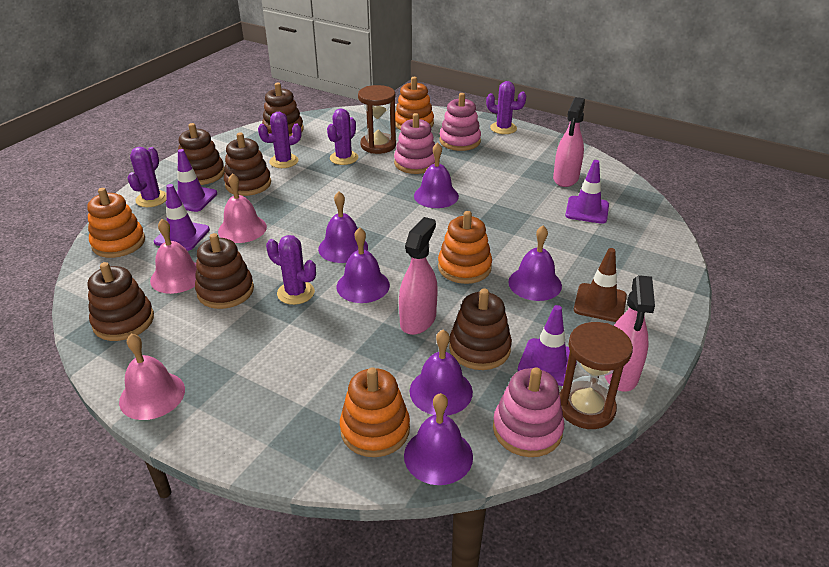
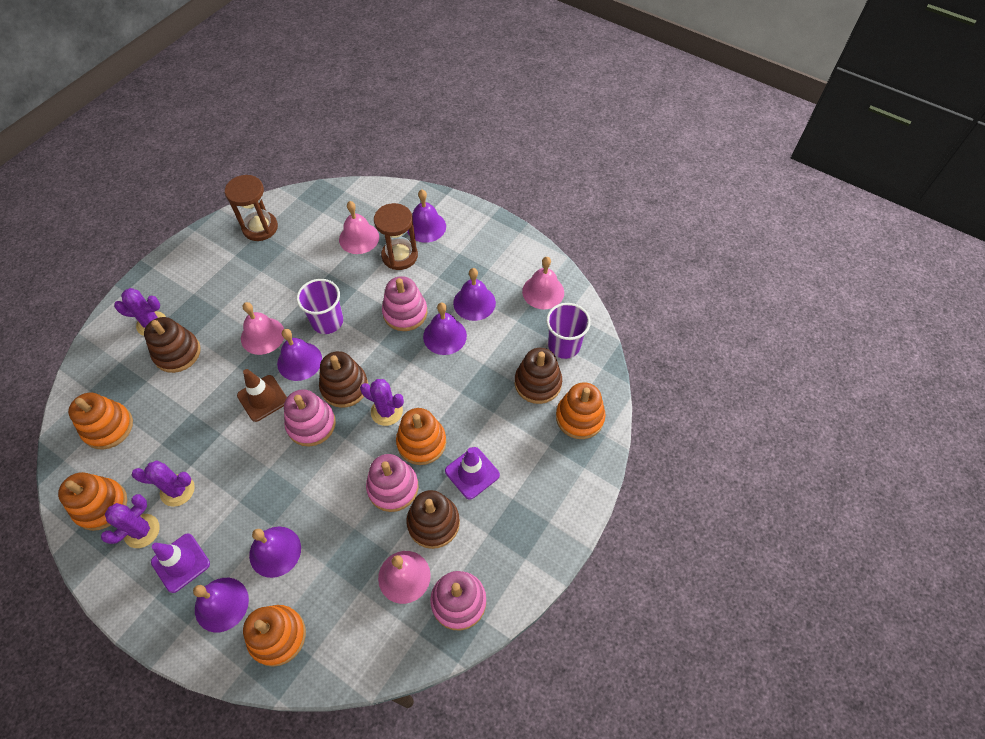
brown stacking toy: [88,262,154,341] [178,123,225,185] [195,233,254,309] [224,132,271,196] [262,83,304,136] [449,288,512,370] = 6 -> [144,317,200,373] [319,351,368,408] [406,490,460,549] [515,348,562,404] = 4
orange stacking toy: [87,188,145,258] [340,367,410,457] [395,77,434,130] [438,211,492,284] = 4 -> [58,472,127,531] [68,392,133,450] [243,605,306,667] [396,408,446,465] [556,382,605,439] = 5
pink bell: [119,333,185,420] [150,219,197,294] [218,173,267,243] = 3 -> [241,302,284,355] [339,201,379,254] [378,551,431,604] [522,257,564,310] = 4
pink spray bottle: [399,217,438,335] [553,97,585,187] [605,275,655,392] = 3 -> none = 0
pink stacking toy: [394,113,435,174] [439,93,481,151] [493,367,564,457] = 3 -> [284,389,336,446] [366,454,419,512] [382,276,427,331] [430,571,486,630] = 4
purple cactus: [128,147,167,207] [258,112,301,168] [266,235,316,305] [327,109,358,165] [486,81,526,134] = 5 -> [101,494,160,548] [114,288,166,336] [132,460,195,507] [360,379,404,426] = 4
purple cup: none = 0 -> [297,279,343,334] [546,303,591,359] = 2
purple traffic cone: [154,184,210,251] [166,149,217,212] [518,305,577,386] [565,160,609,224] = 4 -> [151,534,210,593] [445,447,500,500] = 2

